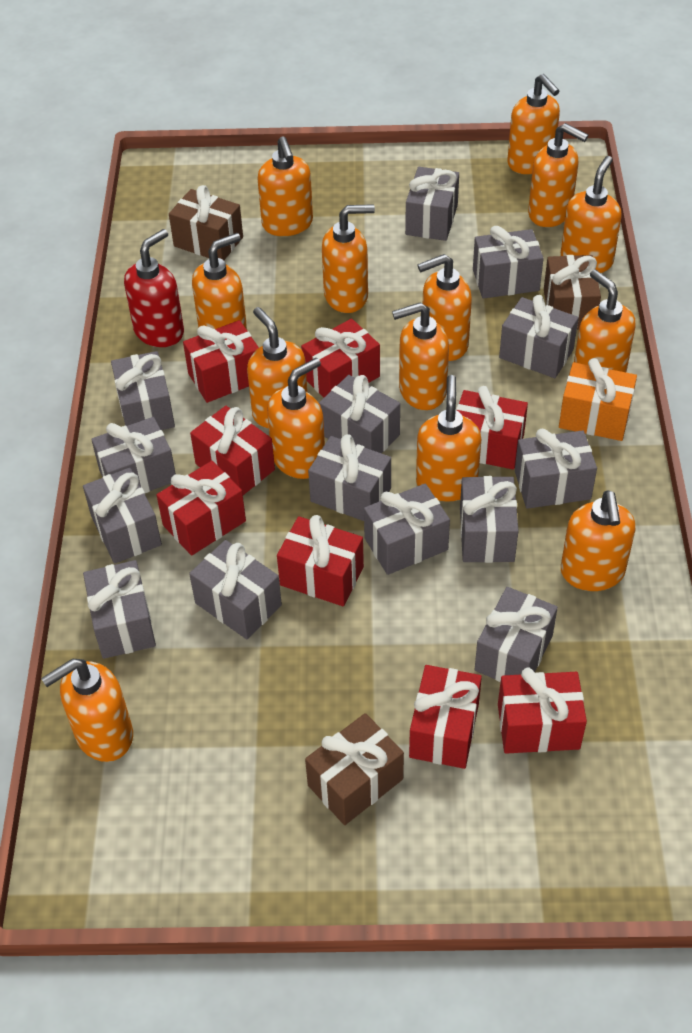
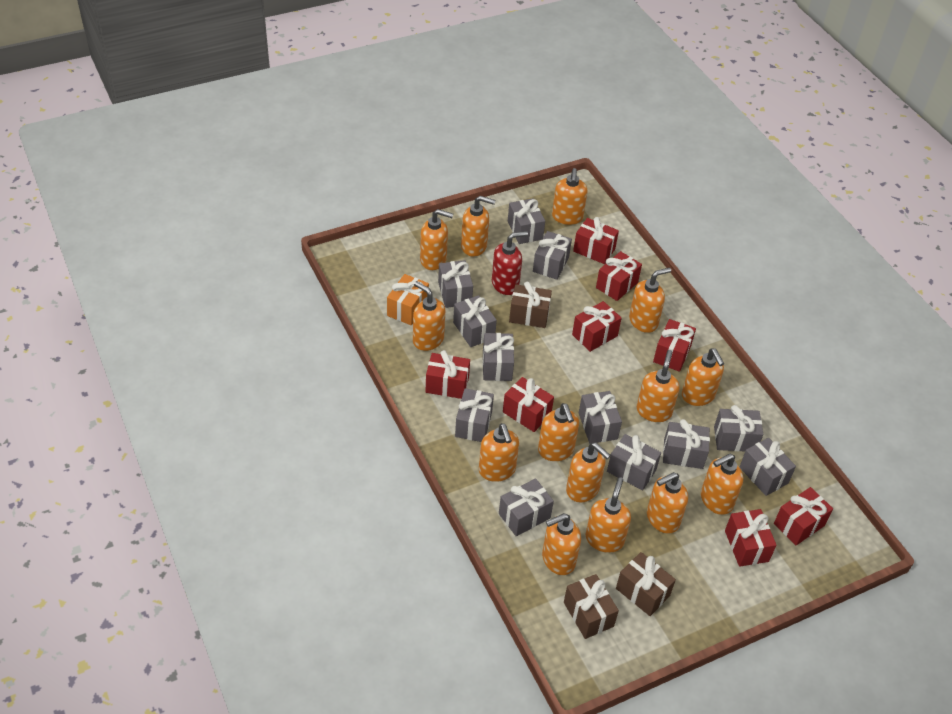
grey gift: [83,468,162,564] [83,560,156,659] [91,417,176,493] [111,351,175,430] [189,540,282,639] [308,434,391,521] [319,375,400,453] [364,484,450,575] [405,167,459,241] [460,476,519,563] [473,226,544,299] [475,587,558,682] [499,295,579,378] [515,428,597,509] = 14 -> [438,260,473,308] [453,295,497,347] [455,388,494,442] [483,333,514,381] [499,478,554,536] [508,198,545,244] [533,231,572,280] [579,391,622,444] [607,434,661,490] [663,419,710,469] [714,405,763,452] [740,438,796,496] = 12

